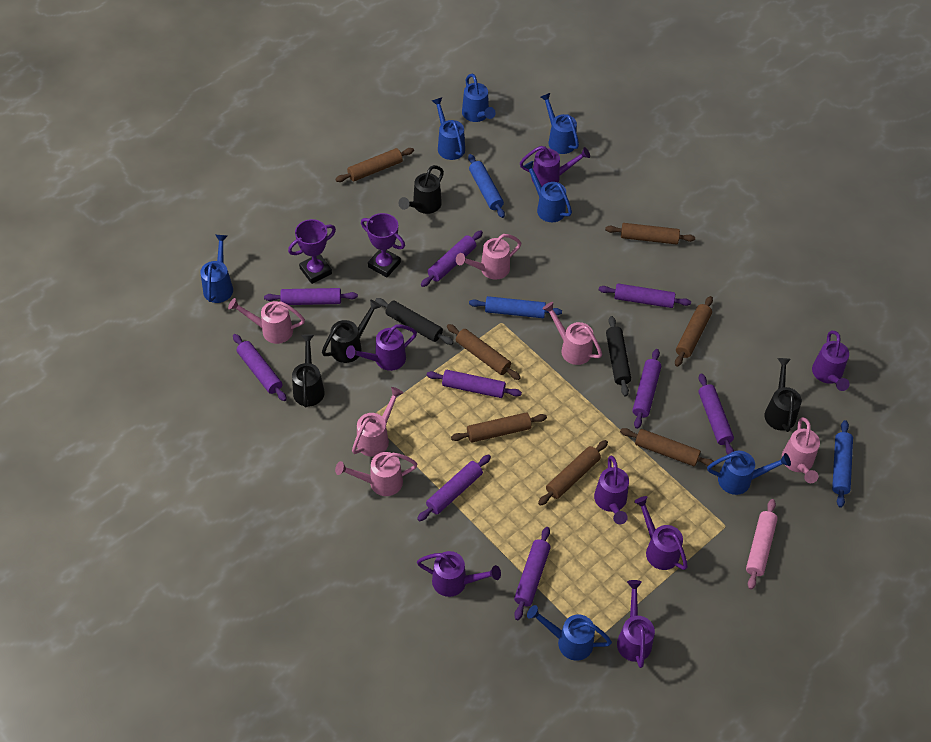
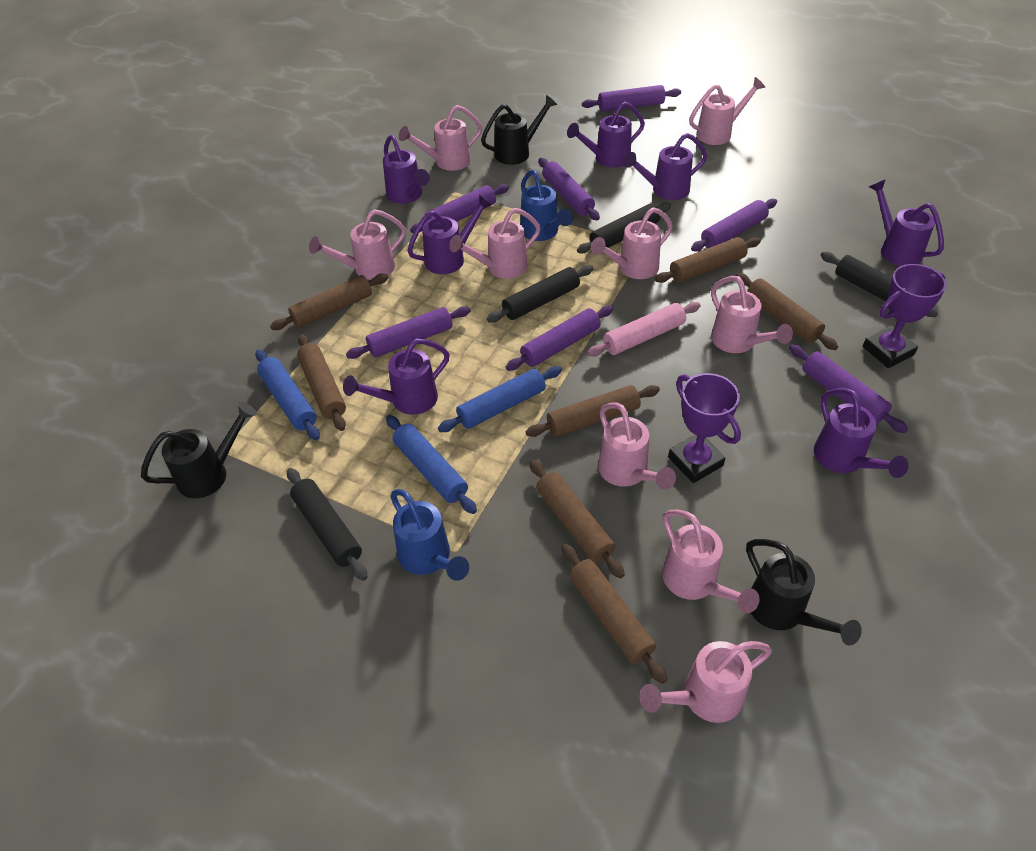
black rolling pin: [375,298,454,345] [606,316,631,397] = 2 -> [287,468,367,581] [487,265,593,323] [577,203,671,254] [820,252,938,317] = 4
black watering can: [292,334,325,407] [322,300,381,363] [399,165,444,214] [764,358,802,432] = 4 -> [141,402,257,498] [481,95,558,165] [746,539,862,646] = 3
blue watering can: [200,235,233,303] [432,98,465,160] [462,74,496,122] [523,161,572,222] [527,605,612,661] [541,93,579,154] [707,451,791,495] = 7 -> [390,489,469,581] [520,170,573,241] = 2
pink watering can: [228,298,305,344] [335,452,418,496] [352,387,403,457] [456,234,521,280] [542,302,602,365] [782,417,820,483] = 6 -> [309,209,406,280] [399,105,482,171] [449,208,541,279] [591,207,673,279] [598,403,676,490] [640,641,772,723] [662,509,760,614] [689,77,765,145] [711,276,793,353] = 9
purple rolling pin: [233,334,287,401] [264,288,358,305] [417,454,491,521] [421,230,483,287] [426,370,522,398] [514,527,551,620] [599,284,691,308] [632,349,661,429] [698,373,734,454] = 9 -> [346,306,471,359] [410,184,509,233] [506,306,613,371] [539,158,600,220] [582,85,681,111] [691,199,777,251] [789,344,908,433] = 7

